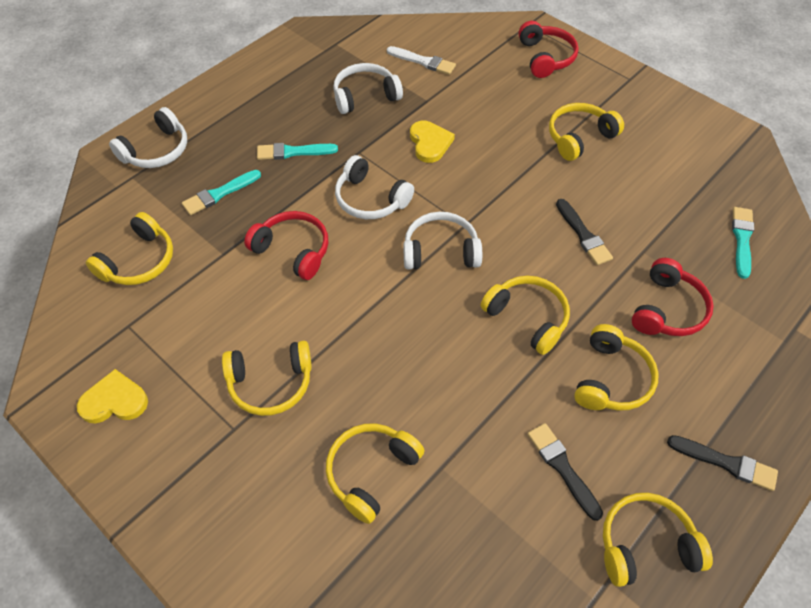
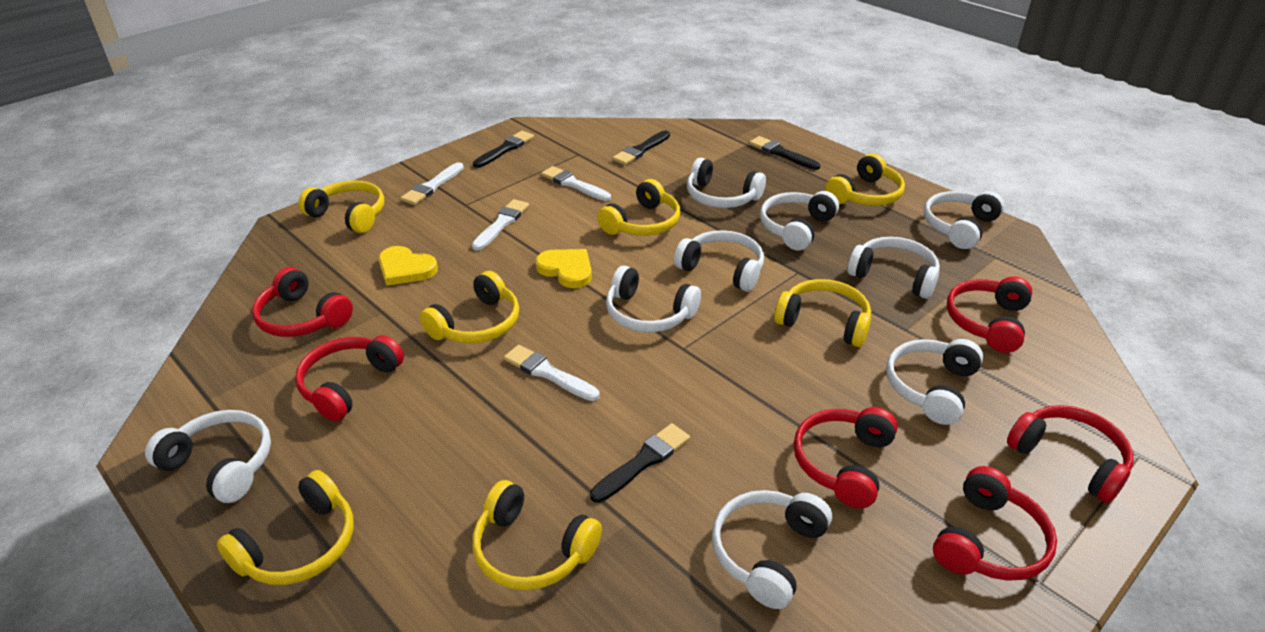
black brush: [527,423,603,521] [556,199,613,265] [667,435,778,491] = 3 -> [473,131,534,168] [590,423,690,503] [612,130,670,165] [749,136,820,170] = 4
red headphones: [244,211,328,280] [518,21,579,78] [632,258,714,336] = 3 -> [252,267,353,337] [295,335,404,421] [794,407,898,508] [933,466,1057,581] [947,276,1032,353] [1007,405,1134,503] = 6
turquoise brush: [182,170,261,215] [257,143,338,160] [732,207,754,279] = 3 -> none = 0
white brush: [387,46,456,75] = 1 -> [400,162,464,205] [472,199,529,251] [504,345,600,401] [541,166,611,201] = 4
white headphones: [109,107,187,168] [333,63,403,114] [335,155,414,219] [403,212,482,270] = 4 -> [145,410,271,503] [606,266,701,332] [674,230,764,292] [687,158,766,208] [712,490,832,609] [760,191,839,251] [847,237,940,299] [886,339,983,425] [924,191,1004,249] = 9

